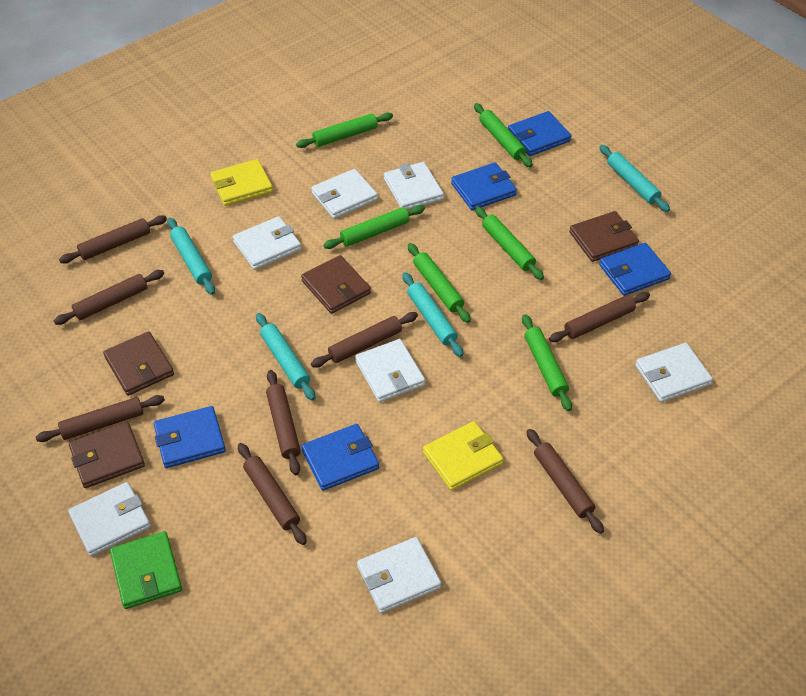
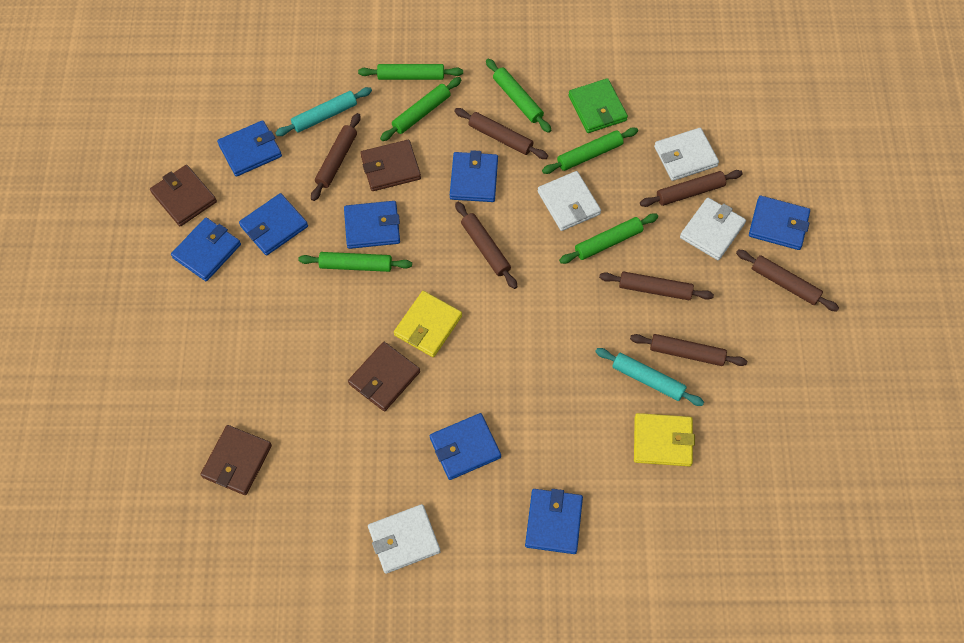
blue wallet: [153,406,226,468] [301,424,379,491] [451,162,517,210] [508,111,571,156] [599,243,671,296] = 5 -> [171,218,241,281] [217,120,282,177] [239,193,308,256] [344,201,400,249] [430,413,501,480] [450,150,498,202] [525,489,583,554] [749,196,810,250] = 8
brown rolling pin: [36,395,165,442] [54,270,164,325] [59,215,167,263] [238,443,307,545] [266,370,301,475] [311,312,418,367] [527,429,604,534] [549,292,650,342] = 8 -> [311,113,360,201] [454,108,548,159] [455,202,518,289] [599,272,714,300] [630,334,747,366] [640,170,743,207] [736,250,839,312] = 7
turquoise rolling pin: [167,218,215,295] [256,313,315,401] [402,272,464,357] [599,145,670,212] = 4 -> [275,87,372,136] [595,348,704,406] = 2
white wallet: [68,482,151,556] [233,216,301,270] [311,169,378,219] [355,339,425,402] [357,537,441,613] [384,162,444,210] [635,343,713,402] = 7 -> [368,504,441,574] [538,171,601,231] [654,128,719,181] [680,198,746,260] = 4

